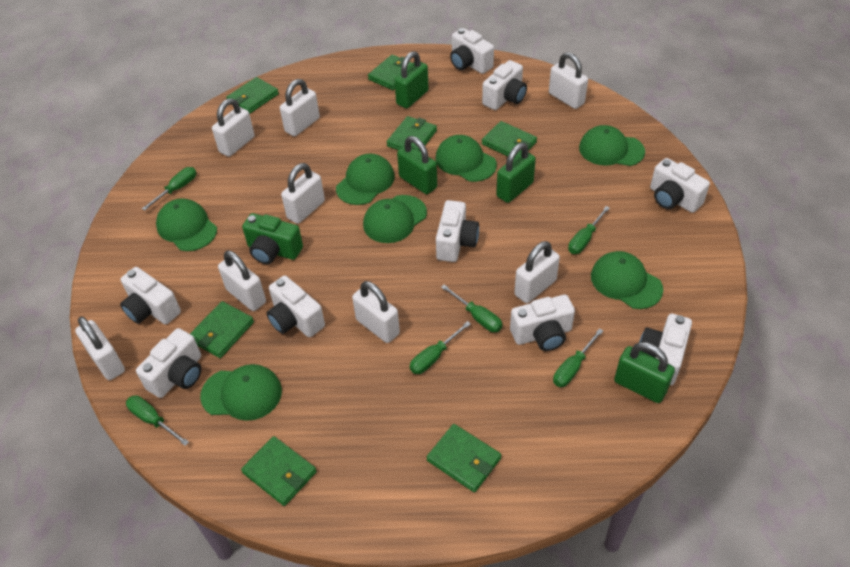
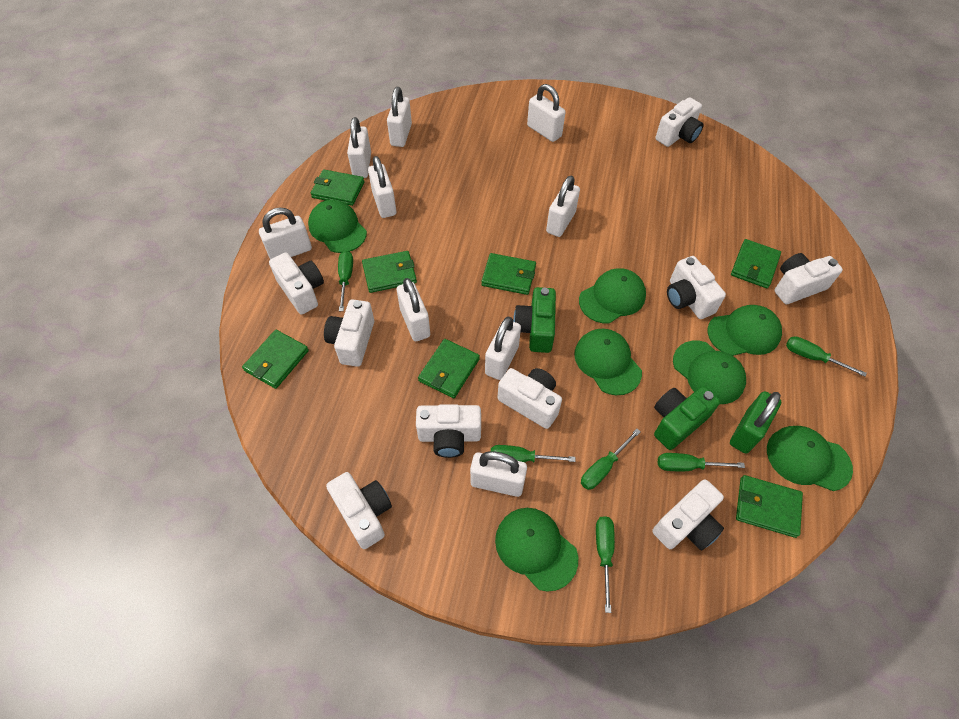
green camera: [242,213,303,264] = 1 -> [513,287,556,353] [654,386,720,450] = 2
green padlock: [394,51,429,108] [397,136,437,194] [496,143,536,203] [614,342,675,403] = 4 -> [730,391,782,454] = 1
white padlock: [75,317,125,380] [212,98,255,157] [218,251,266,311] [280,79,320,136] [281,163,325,224] [352,281,400,343] [514,241,560,303] [549,52,588,109] = 8 -> [259,208,312,260] [347,117,371,178] [368,156,396,218] [387,87,412,147] [397,278,430,341] [470,451,527,497] [485,317,521,380] [527,84,566,142] [546,176,580,237] = 9

